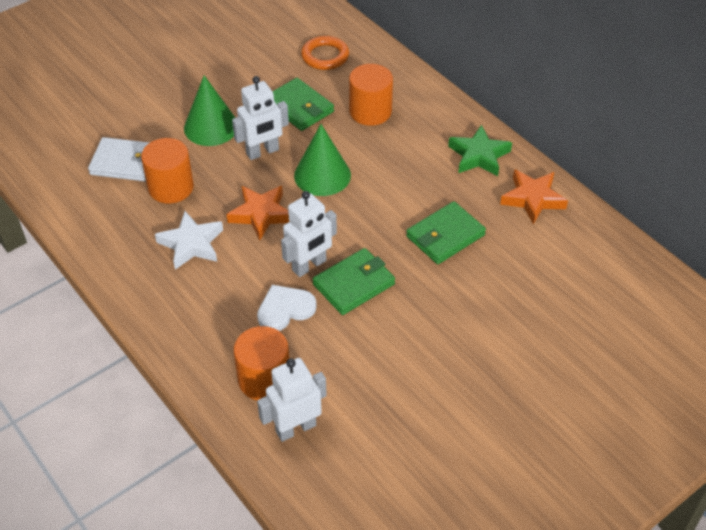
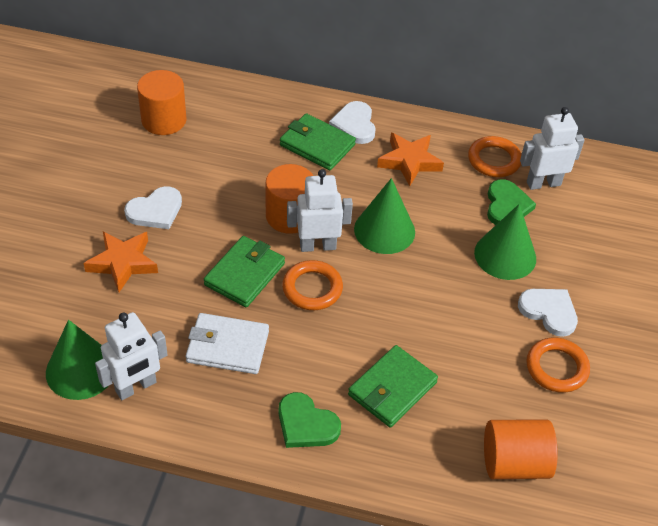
green cone: [184,75,235,146] [294,124,351,196] = 2 -> [46,320,108,400] [354,178,415,254] [474,204,536,280] = 3
green heart: none = 0 -> [279,392,341,448] [487,179,536,225] = 2
green star: [448,125,512,176] = 1 -> none = 0
orange ring: [301,36,349,70] = 1 -> [282,260,343,310] [468,136,522,177] [526,337,590,393] = 3
white heart: [257,285,317,331] = 1 -> [124,186,182,229] [329,101,376,144] [518,289,578,337] = 3
white star: [155,211,223,270] = 1 -> none = 0

